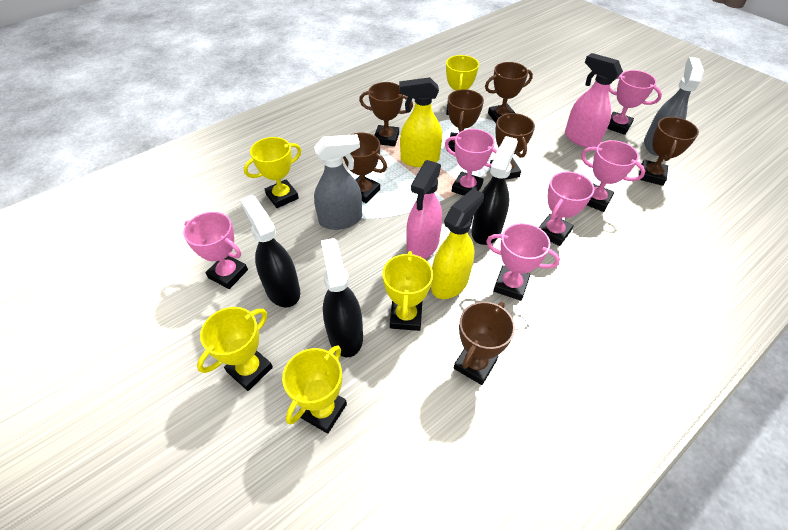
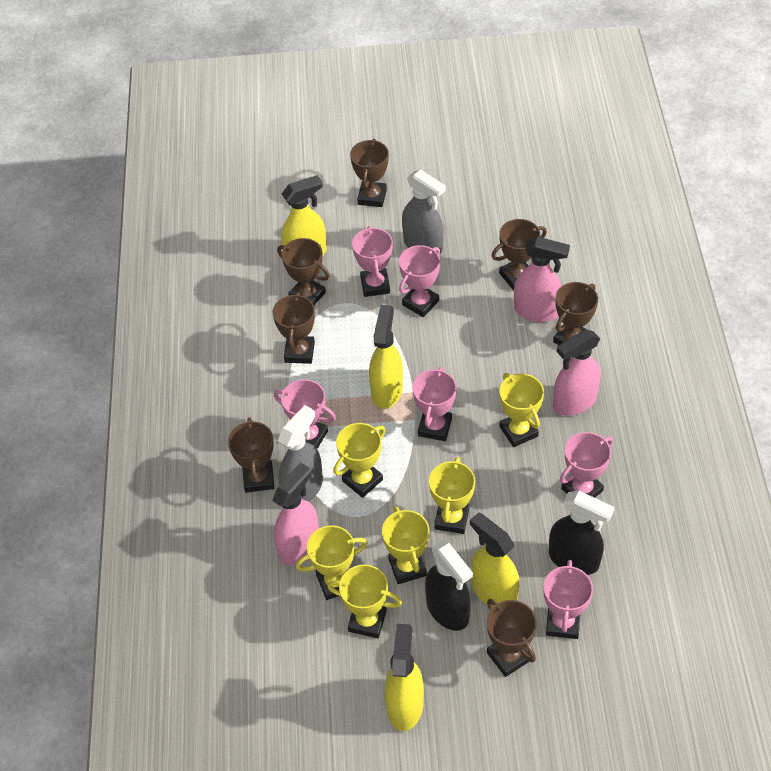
black spray bottle: [240,195,300,307] [321,238,363,357] [471,136,518,245] = 3 -> [425,540,473,631] [549,491,615,575] = 2
pink spray bottle: [406,160,442,259] [565,53,623,148] = 2 -> [273,463,319,565] [514,236,570,322] [553,329,601,416] = 3
yellow spray bottle: [399,77,442,167] [431,188,484,299] = 2 -> [281,175,327,255] [369,305,403,409] [385,624,424,731] [470,512,519,606] = 4
yellow trophy: [197,307,273,391] [244,137,301,208] [282,345,347,434] [383,251,433,331] [446,55,479,115] = 5 -> [296,525,367,600] [327,564,402,638] [333,423,385,498] [382,506,429,584] [429,457,475,534] [499,373,544,447] = 6

